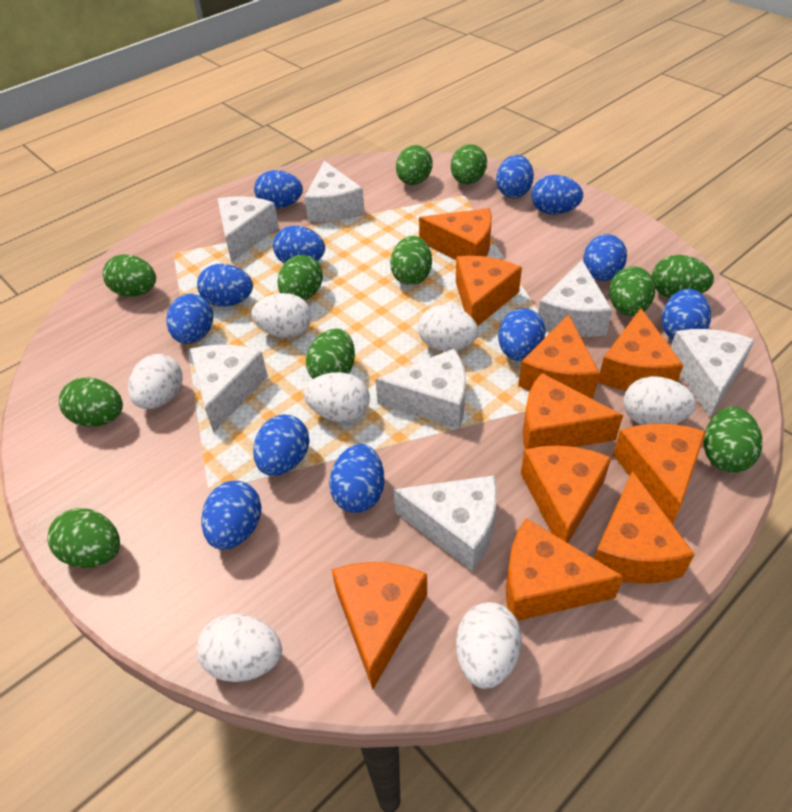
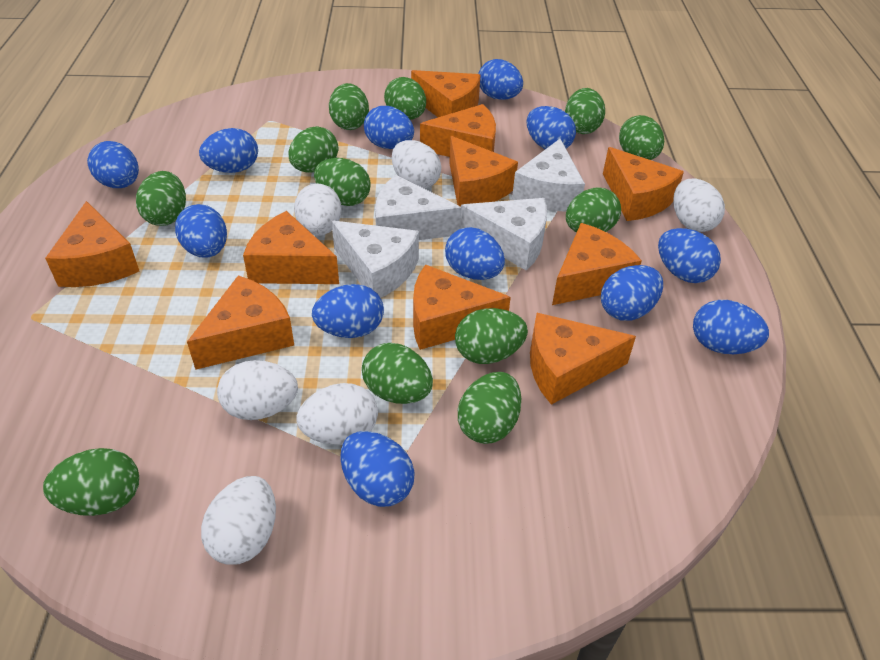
green egg: [47,508,120,568] [59,377,123,427] [103,254,156,297] [277,255,323,300] [306,329,355,379] [390,236,432,285] [396,145,433,185] [451,144,487,184] [609,266,655,316] [652,255,714,298] [704,407,762,473] = 11 -> [43,448,139,516] [136,171,186,226] [288,126,338,173] [314,158,371,206] [329,83,369,130] [362,343,433,404] [384,77,426,120] [455,308,528,364] [458,372,521,444] [565,88,605,134] [566,188,621,232] [619,115,664,160] = 12
white cheese: [190,345,268,433] [218,196,279,262] [304,161,365,222] [376,349,466,429] [394,475,497,571] [538,260,613,337] [670,329,755,417] = 7 -> [332,221,419,298] [375,175,462,240] [460,198,547,270] [512,139,585,212] = 4
white egg: [128,354,182,409] [197,614,282,682] [251,293,311,338] [304,372,370,422] [418,305,478,351] [456,602,522,689] [624,376,696,425] = 7 -> [201,476,276,565] [217,360,298,420] [294,183,342,236] [297,383,378,445] [392,140,441,189] [673,178,725,232] = 6

